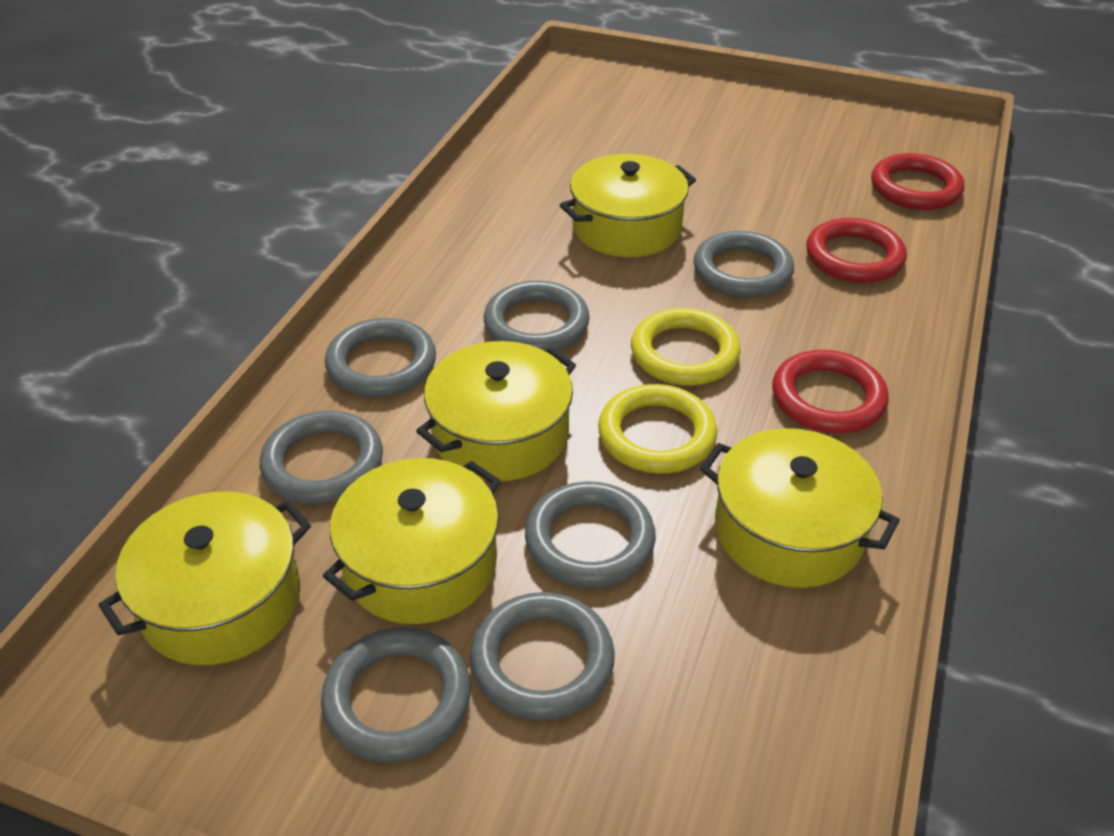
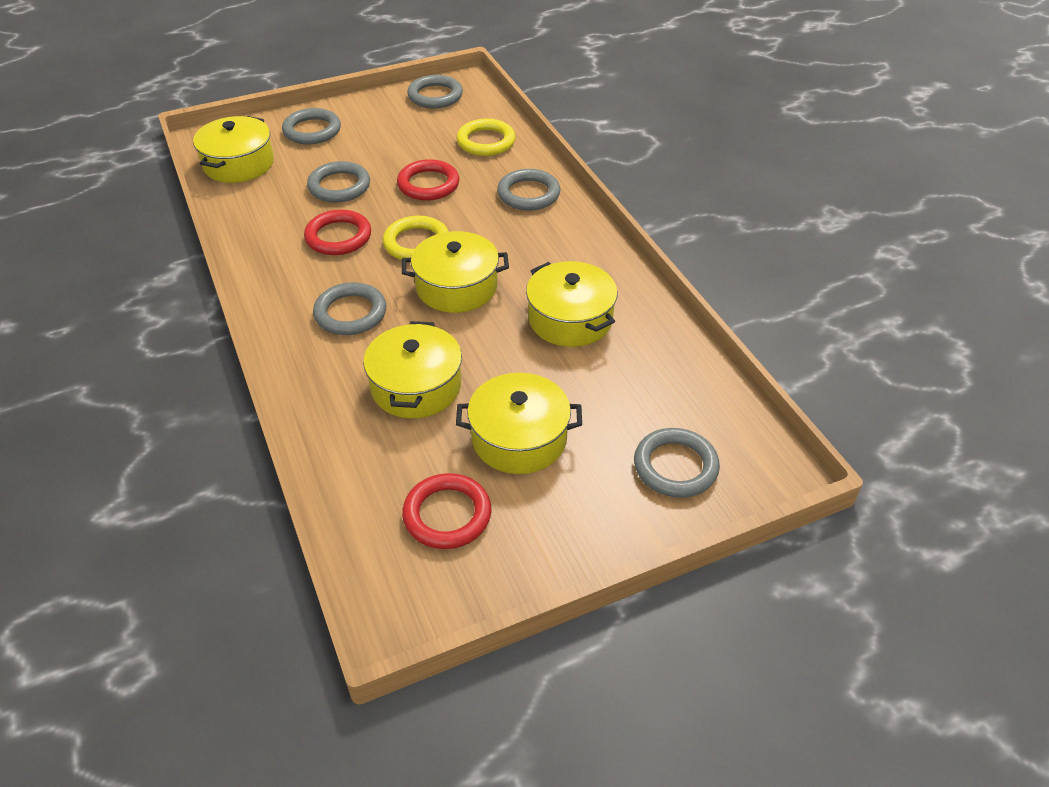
grey ring: [260,410,383,504] [321,627,471,763] [325,318,436,397] [470,592,615,720] [484,280,590,351] [525,482,656,588] [693,231,794,298] = 7 -> [282,108,341,145] [307,161,370,202] [313,282,387,335] [407,75,463,109] [497,169,560,211] [634,428,720,498] = 6

